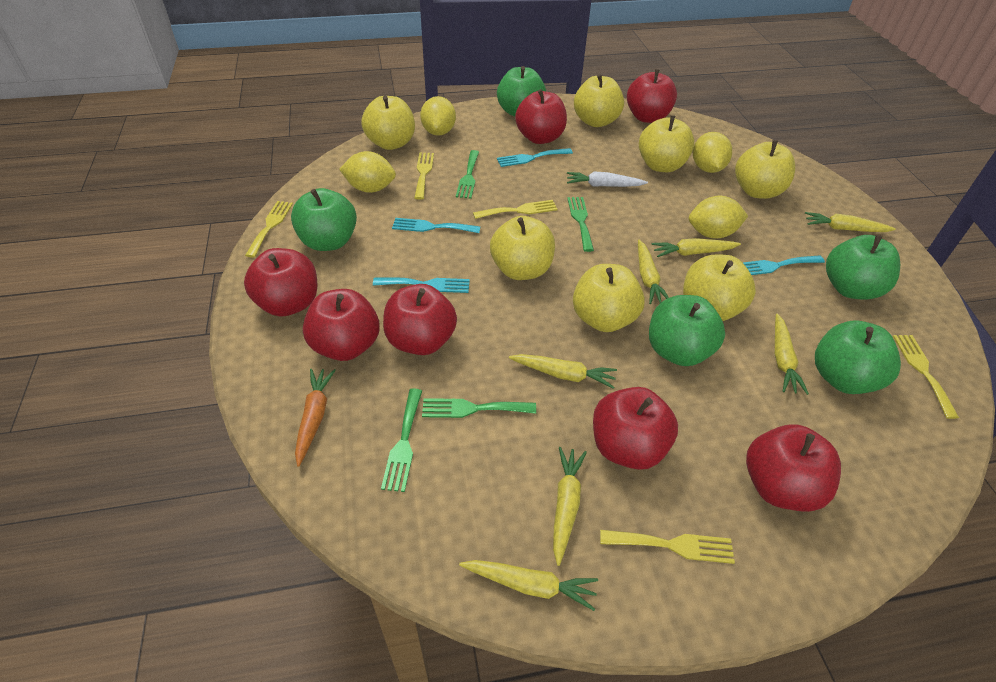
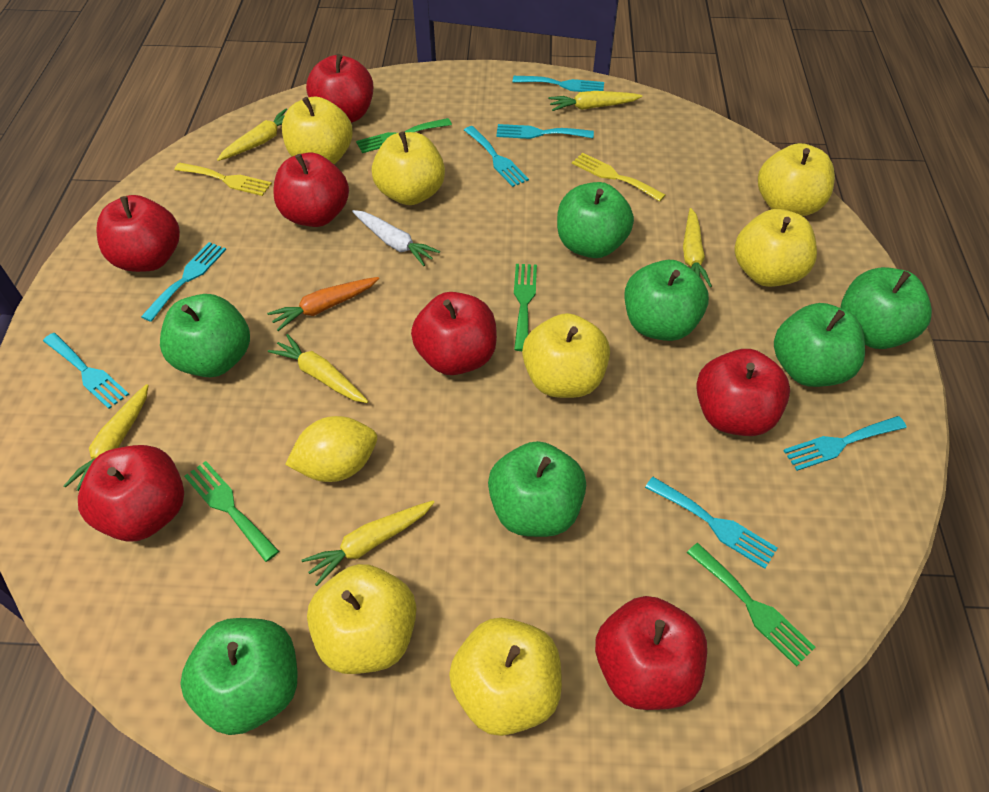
green apple: [291,188,357,251] [497,66,546,116] [649,295,725,366] [815,321,901,394] [826,235,901,300] = 5 -> [160,294,250,377] [180,618,298,735] [488,441,586,537] [557,182,634,258] [625,260,709,341] [774,303,865,387] [840,267,932,349] = 7
turquoise fork: [373,278,470,293] [392,218,480,233] [497,148,573,167] [743,255,825,275] = 4 -> [43,333,129,409] [141,242,226,322] [464,126,529,187] [496,124,594,139] [513,76,604,92] [645,477,778,569] [783,416,907,471] = 7
yellow carrot: [459,560,598,611] [509,354,617,389] [553,447,587,566] [638,240,669,304] [652,238,741,257] [775,314,809,395] [805,212,896,232] = 7 -> [64,384,149,491] [217,108,287,161] [268,334,368,403] [301,501,435,586] [548,91,642,111] [683,208,712,287] = 6
yellow fork: [245,201,293,258] [414,153,434,200] [473,200,558,219] [600,530,735,564] [893,335,959,419] = 5 -> [174,163,272,196] [572,153,665,202] = 2
yellow lemon: [339,151,396,193] [420,96,456,136] [689,196,748,239] [693,132,732,173] = 4 -> [285,416,377,482] = 1

